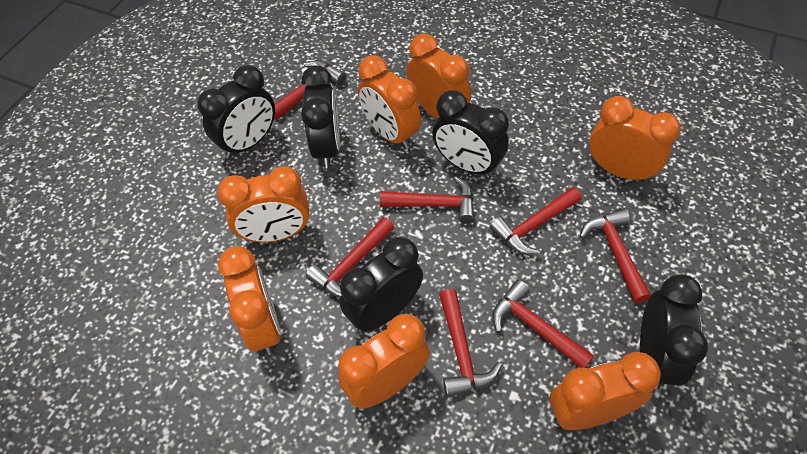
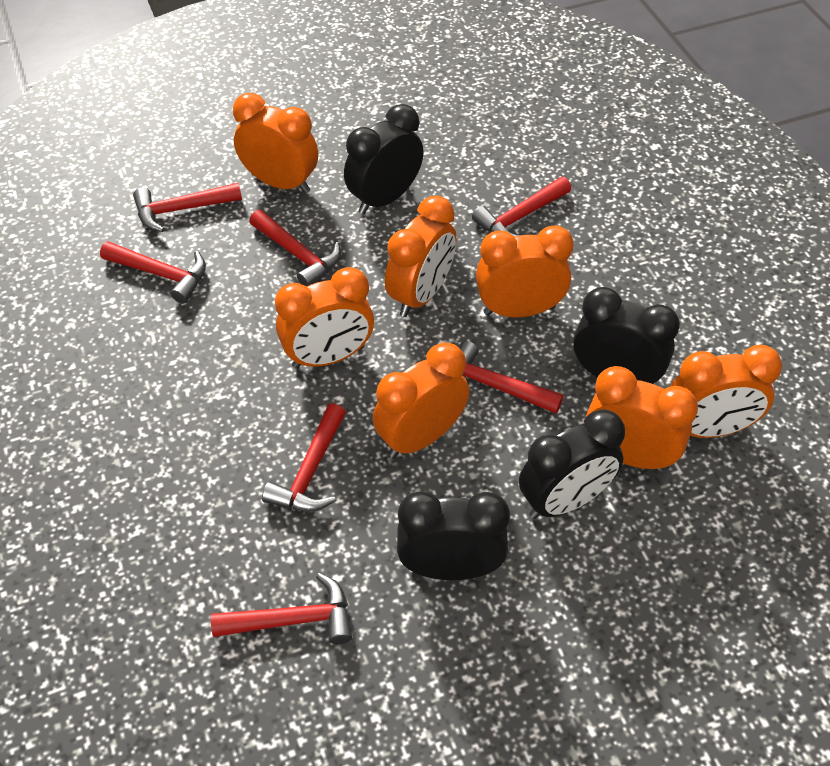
black clock: [197,65,275,159] [301,66,340,168] [340,237,423,332] [432,90,509,177] [640,274,708,389] = 5 -> [344,104,424,214] [397,491,510,580] [519,409,625,519] [573,287,680,384] = 4

